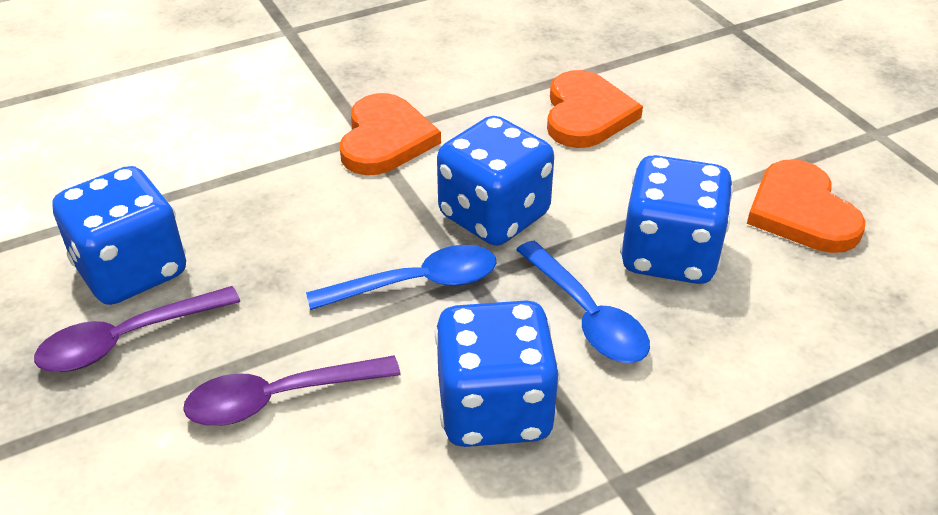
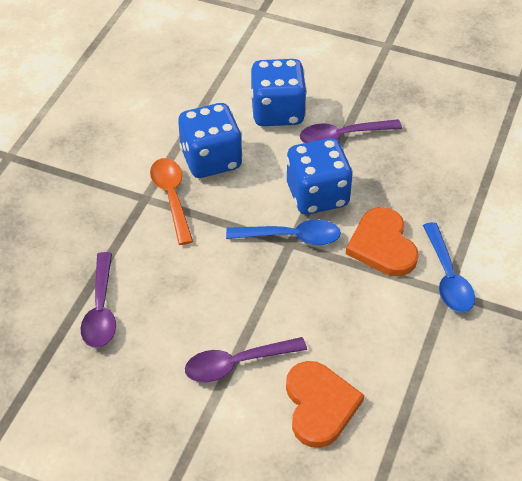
blue dice: [52,166,186,305] [435,300,560,447] [437,116,554,246] [620,155,733,284] = 4 -> [178,103,243,178] [250,59,307,126] [286,138,353,214] = 3
orange heart: [340,93,441,175] [547,70,643,148] [747,159,865,253] = 3 -> [286,361,364,448] [346,207,419,276] = 2
orange spoon: none = 0 -> [150,158,193,245] = 1
purple spoon: [34,286,240,372] [183,356,401,426] = 2 -> [81,252,116,348] [185,337,307,382] [300,119,402,143] = 3

